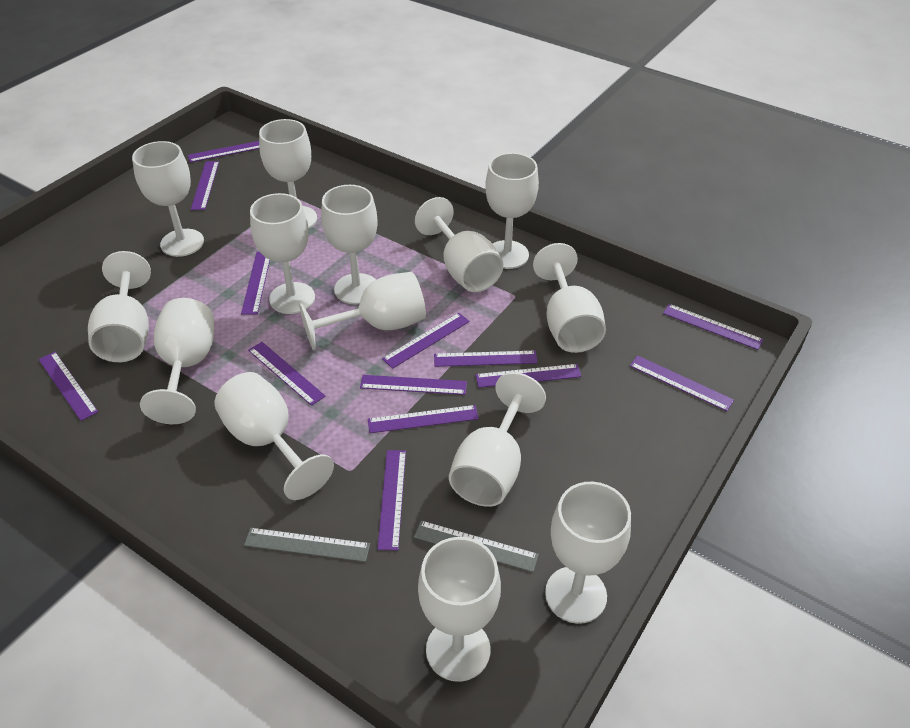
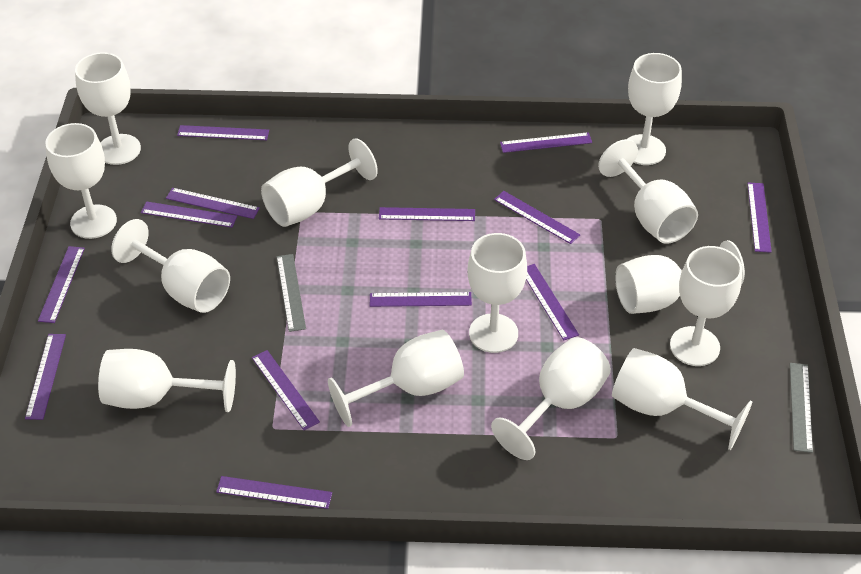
white goblet: [88,251,151,362] [132,141,204,257] [140,298,214,424] [214,372,334,500] [250,193,315,314] [259,119,317,229] [299,272,426,350] [321,185,378,304] [415,197,503,292] [418,537,501,682] [449,372,546,507] [485,153,539,269] [533,243,606,353] [545,482,631,624] = 14 -> [45,123,117,239] [75,52,141,165] [98,349,236,412] [111,219,230,313] [261,138,378,227] [328,330,464,427] [468,233,527,353] [491,337,611,460] [598,139,698,244] [612,348,752,450] [615,240,745,314] [627,53,682,165] [670,246,742,366] = 13

